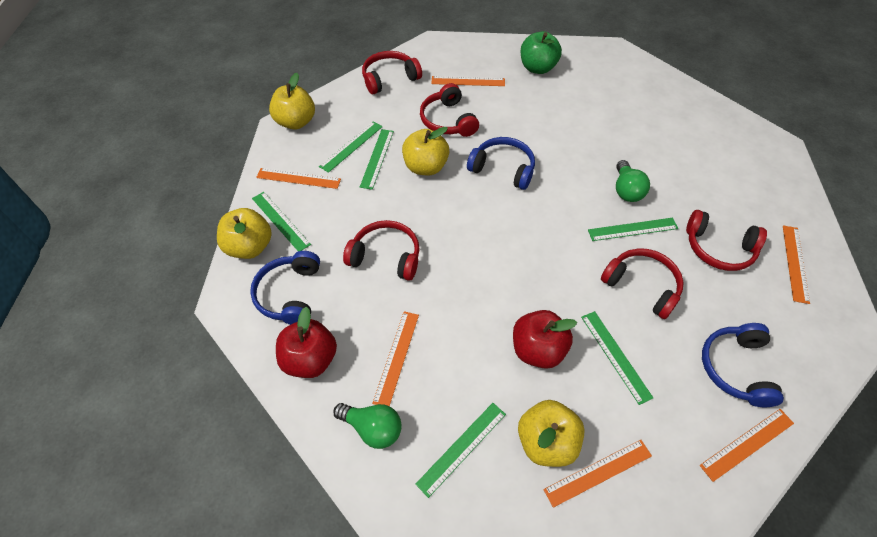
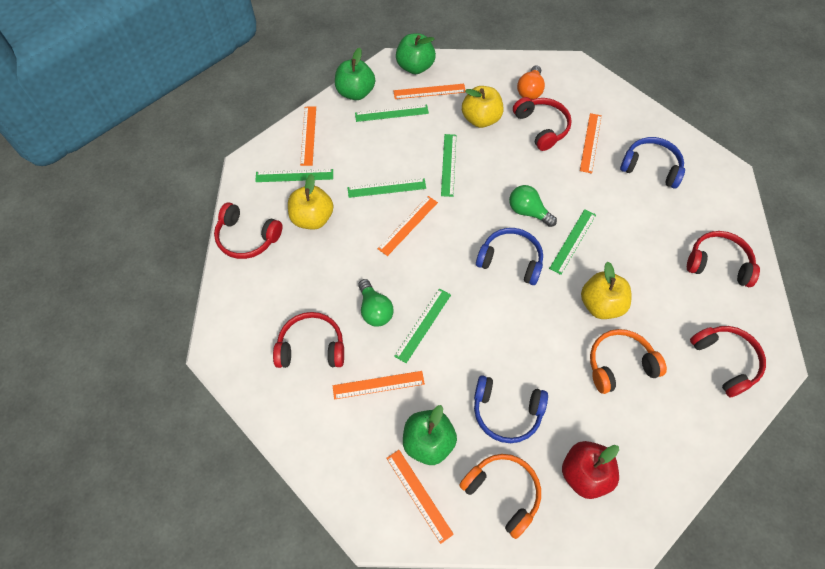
green apple: [520,31,562,74] = 1 -> [335,48,375,100] [396,33,436,74] [403,405,457,465] = 3
orange headphones: none = 0 -> [459,454,541,539] [590,329,667,394] = 2
orange light bulb: none = 0 -> [517,65,545,100] = 1
red apple: [276,307,337,378] [513,310,577,369] = 2 -> [562,441,619,499] = 1
yellow apple: [217,208,272,259] [269,73,315,129] [402,127,449,175] [518,400,585,467] = 4 -> [288,174,333,230] [462,86,504,128] [581,262,631,319] = 3

